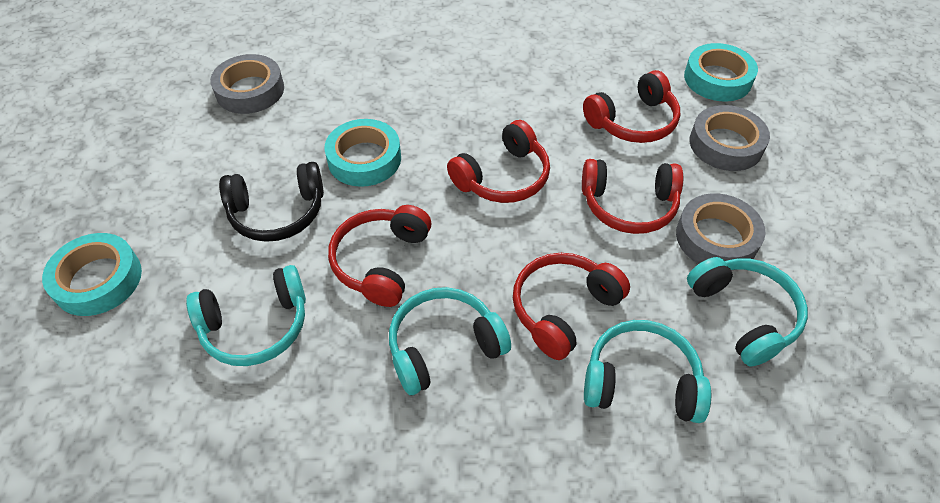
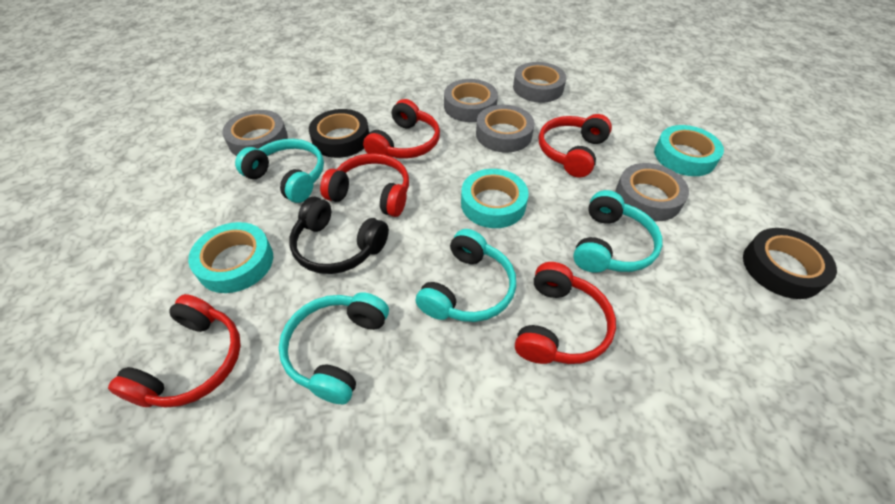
black tape: none = 0 -> [309,109,369,158] [743,228,837,299] = 2
grey tape: [210,54,284,114] [676,193,766,271] [690,105,770,171] = 3 -> [222,110,288,156] [444,79,498,122] [476,105,535,153] [513,62,566,103] [615,163,689,221] = 5

